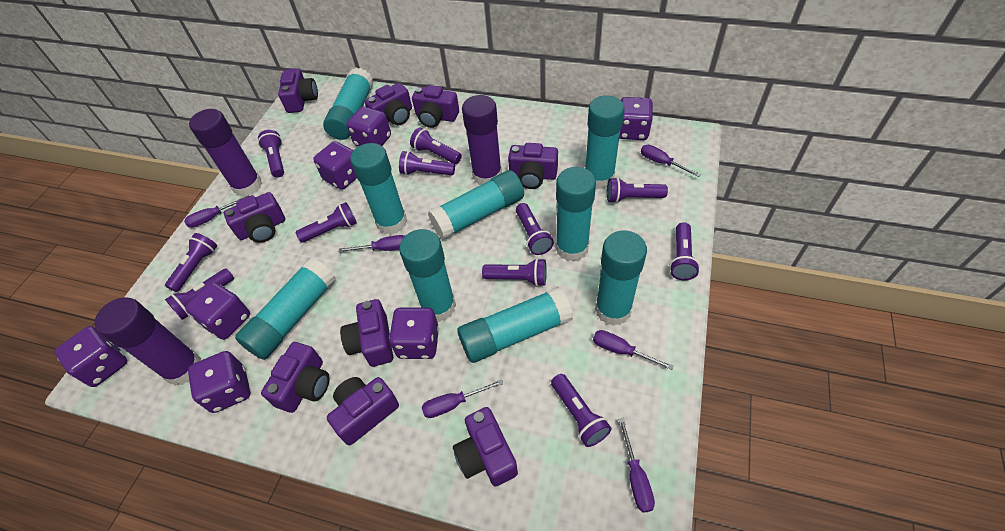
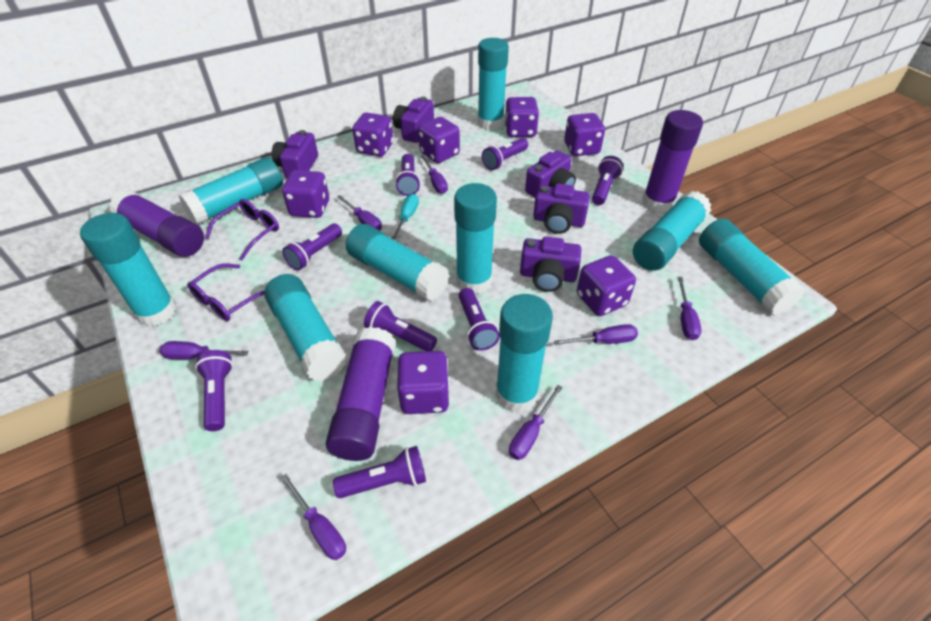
purple camera: [224,192,285,243] [261,342,330,413] [278,68,318,113] [327,377,399,445] [340,299,393,367] [365,83,412,125] [412,85,459,128] [453,407,518,487] [508,143,558,189] = 9 -> [271,130,318,179] [393,97,434,143] [520,237,581,292] [525,151,576,197] [533,183,590,234] = 5
purple flashlight: [165,233,217,292] [165,268,234,320] [258,130,284,178] [296,202,357,243] [399,151,455,176] [410,127,462,164] [482,258,547,287] [516,203,554,255] [551,374,611,447] [607,177,668,203] [669,222,700,280] = 11 -> [195,350,233,431] [282,224,342,270] [333,446,426,498] [364,301,437,351] [395,154,421,196] [459,288,500,350] [482,138,528,170] [592,156,623,205] = 8
purple glasses: none = 0 -> [188,263,264,321] [205,199,279,260] = 2
purple screwdriver: [184,195,249,228] [339,235,405,252] [422,379,503,418] [593,330,674,370] [618,418,655,513] [641,145,701,177] = 6 -> [159,341,249,359] [280,474,346,560] [337,195,382,231] [421,155,448,194] [509,385,563,460] [554,324,638,345] [677,277,702,340] = 7
turquoise screwdriver: none = 0 -> [391,194,419,240] = 1

